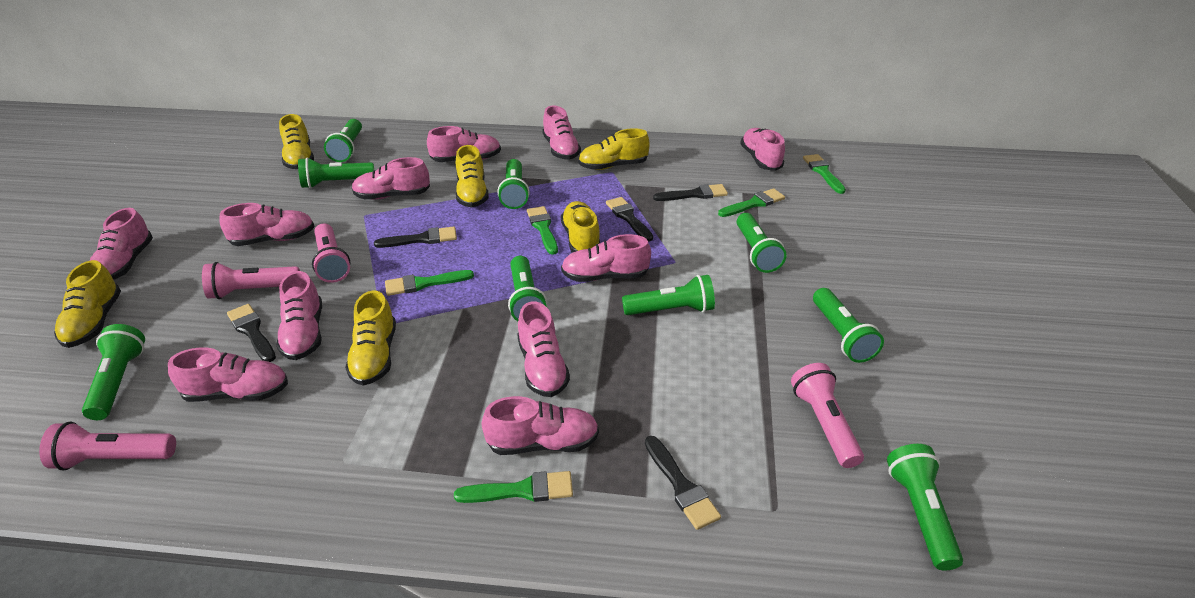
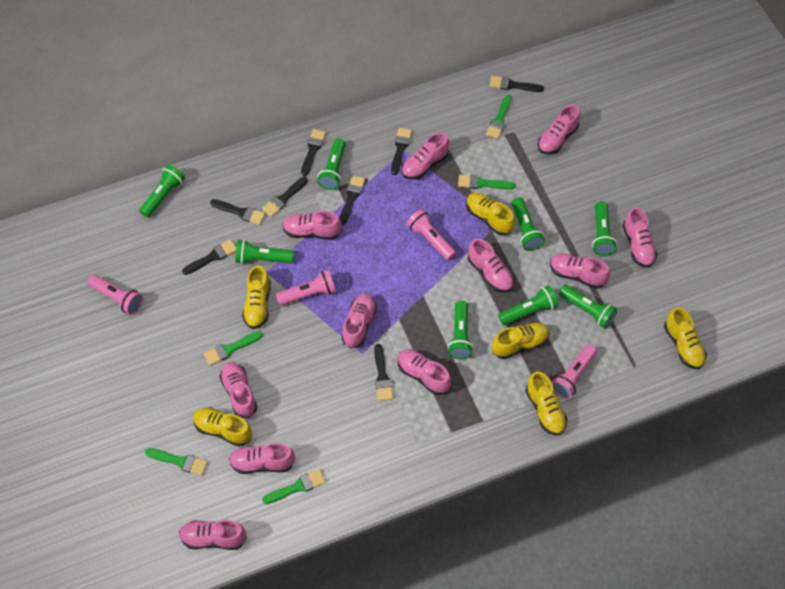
black brush: [227,304,276,362] [374,227,457,248] [606,197,653,242] [645,436,721,530] [653,184,728,201] = 5 -> [182,239,236,275] [210,199,265,225] [262,177,308,217] [301,129,326,176] [340,175,365,225] [374,344,393,401] [391,128,412,175] [490,76,544,92] = 8
green flashlight: [82,324,145,420] [298,157,374,189] [324,119,362,162] [497,159,530,209] [508,256,547,321] [622,275,715,315] [737,213,787,273] [813,288,884,363] [887,444,963,571] = 9 -> [139,165,185,218] [235,240,294,264] [317,139,346,190] [448,301,473,359] [498,286,558,325] [512,197,545,251] [559,285,617,329] [592,201,617,256] = 8

